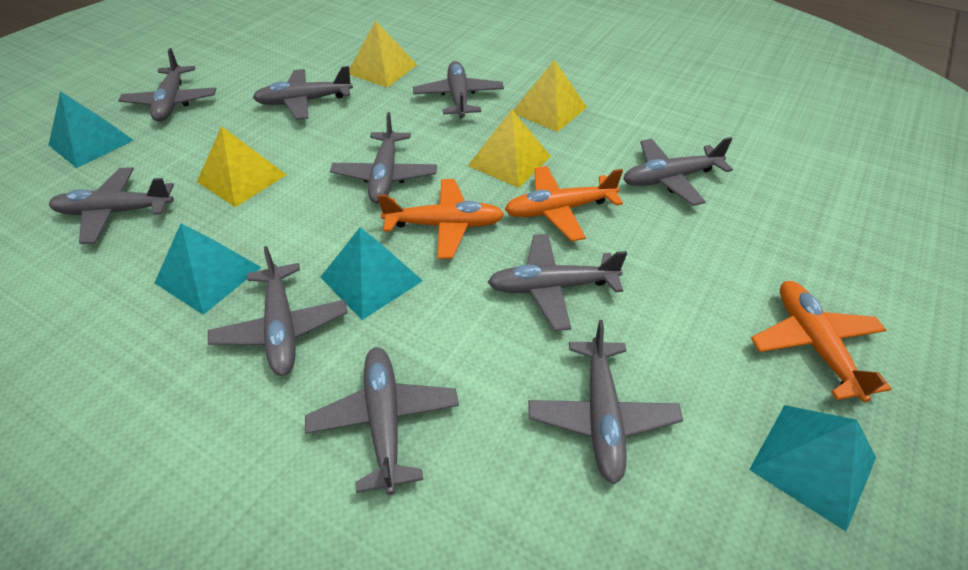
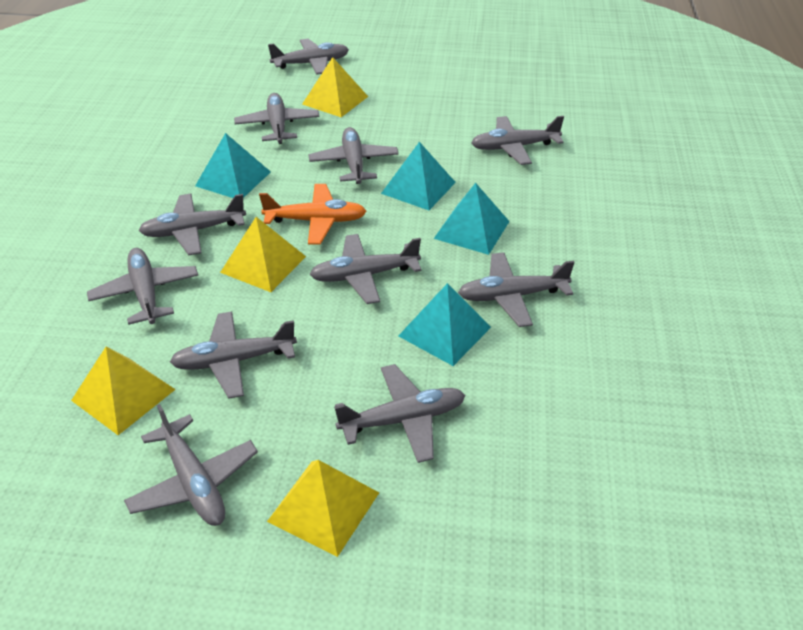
grey plane: [49,167,174,244] [118,48,216,122] [208,246,348,376] [253,66,353,120] [305,347,459,495] [330,112,437,204] [413,61,504,118] [488,234,627,331] [528,320,683,485] [623,137,733,206] = 10 -> [87,248,198,325] [124,404,258,526] [138,194,246,255] [170,312,297,399] [234,93,319,144] [268,39,349,75] [308,127,399,184] [310,234,421,304] [334,364,465,463] [458,252,575,327] [471,116,564,165] = 11
orange plane: [377,179,504,259] [505,166,623,241] [751,281,892,403] = 3 -> [259,184,367,244] = 1

